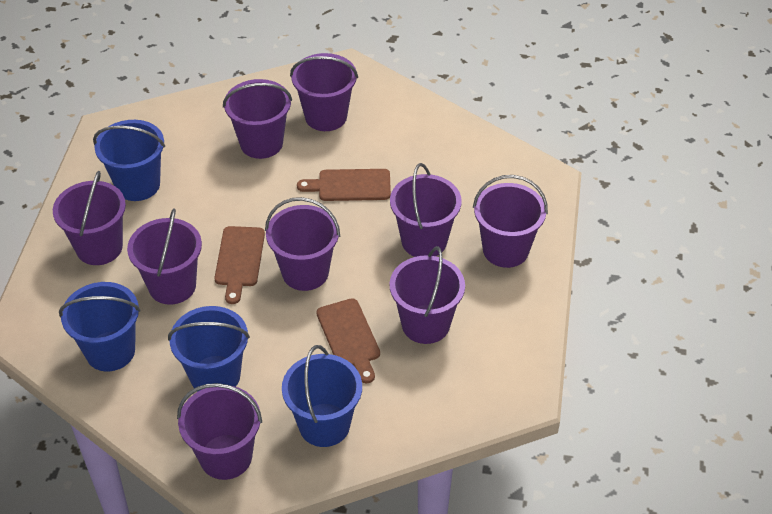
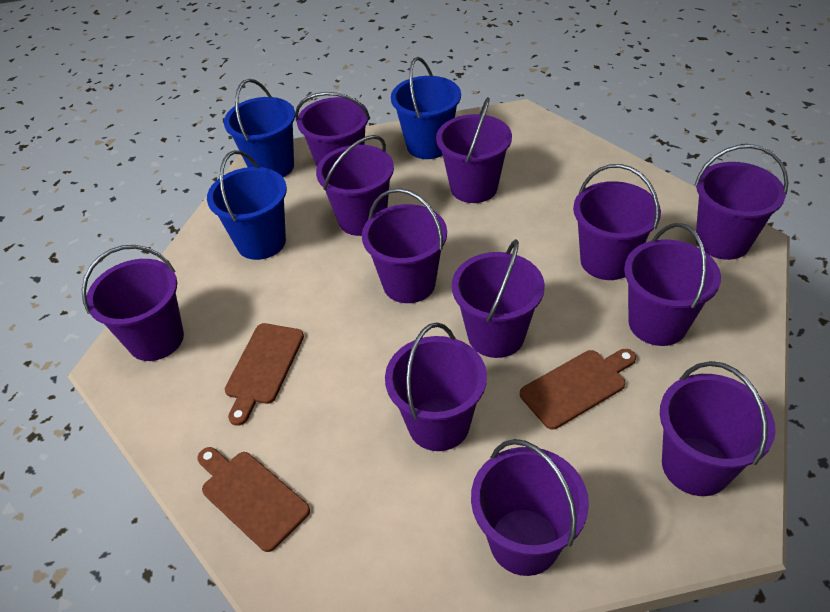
blue bucket: [59,282,141,371] [93,120,165,201] [168,306,250,392] [282,345,362,447] = 4 -> [207,150,287,260] [224,79,295,177] [391,57,461,159] = 3
purple bucket: [53,171,126,265] [127,208,202,305] [177,383,262,480] [223,79,292,159] [265,197,340,291] [290,53,358,131] [390,163,461,257] [390,246,465,344] [473,175,548,268] = 9 -> [82,245,184,361] [295,92,370,166] [316,135,394,236] [362,188,447,303] [385,323,487,451] [436,97,512,203] [452,239,545,358] [471,439,589,576] [573,164,661,280] [624,223,721,346] [660,361,776,496] [694,144,788,260] = 12

